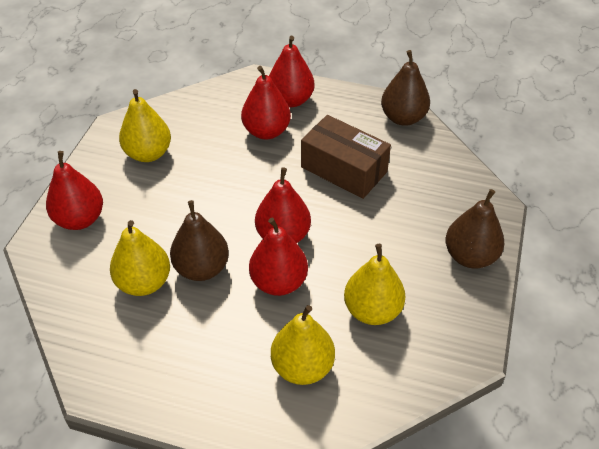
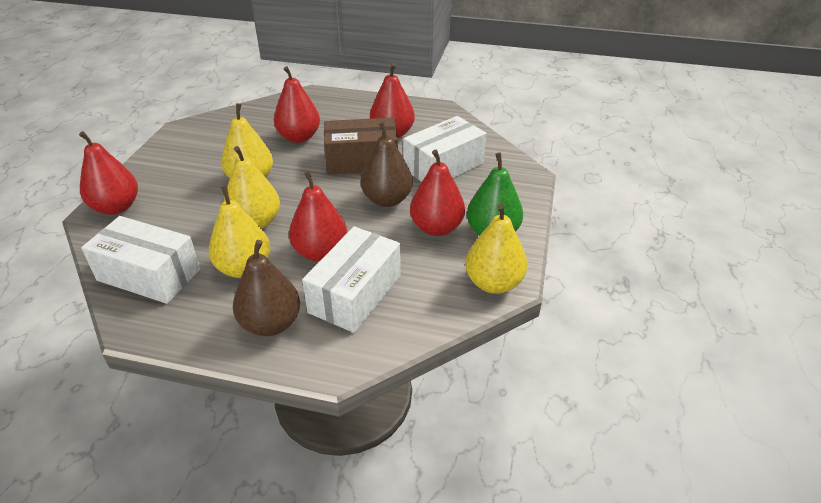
brown pear: [170,200,229,281] [381,50,430,126] [445,189,505,268] = 3 -> [233,240,300,336] [361,122,413,207] = 2
green pear: none = 0 -> [467,152,523,236] = 1
white box: none = 0 -> [81,216,200,304] [302,226,401,333] [403,116,486,182] = 3

